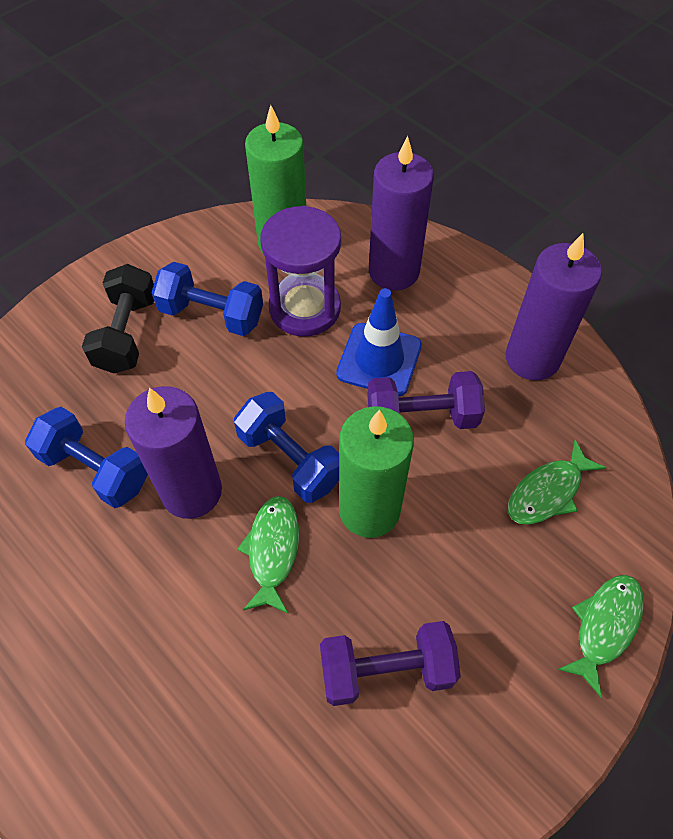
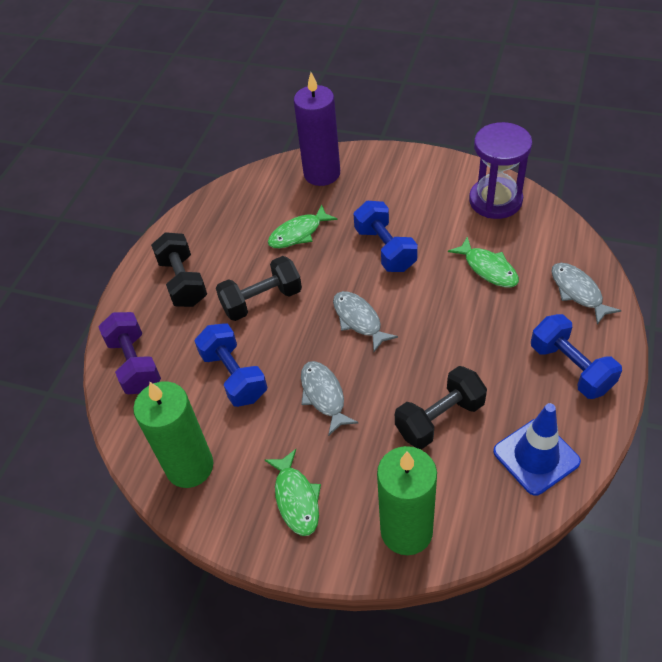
black dumbbell: [82,264,154,373] = 1 -> [151,232,207,307] [216,256,302,321] [395,366,487,449] = 3
grey fish: none = 0 -> [301,361,358,436] [333,291,398,352] [551,263,622,324] = 3
purple candle: [125,386,222,519] [369,136,434,290] [506,233,602,380] = 3 -> [294,72,340,186] = 1
purple dumbbell: [320,621,461,706] [367,371,485,429] = 2 -> [98,312,161,394] = 1

